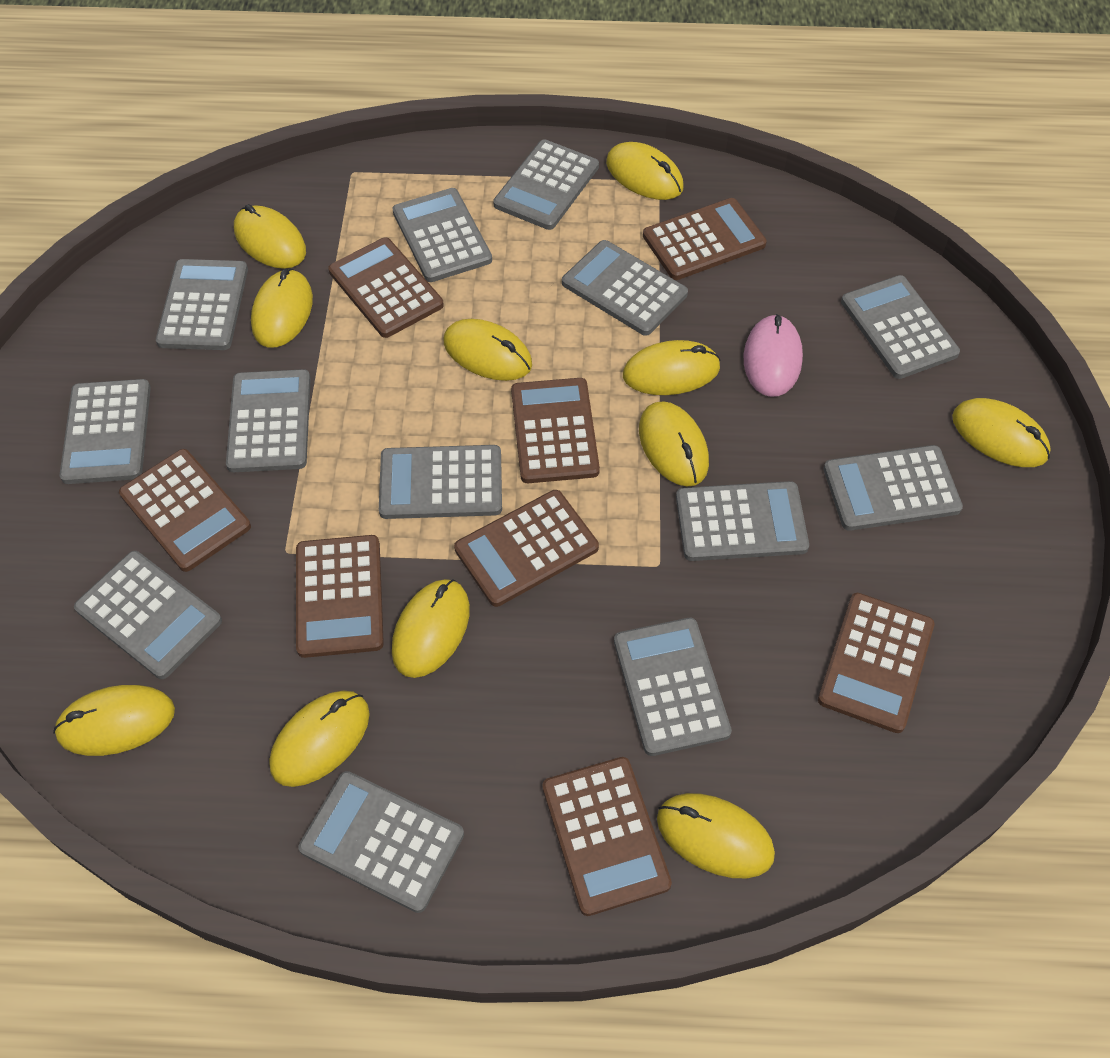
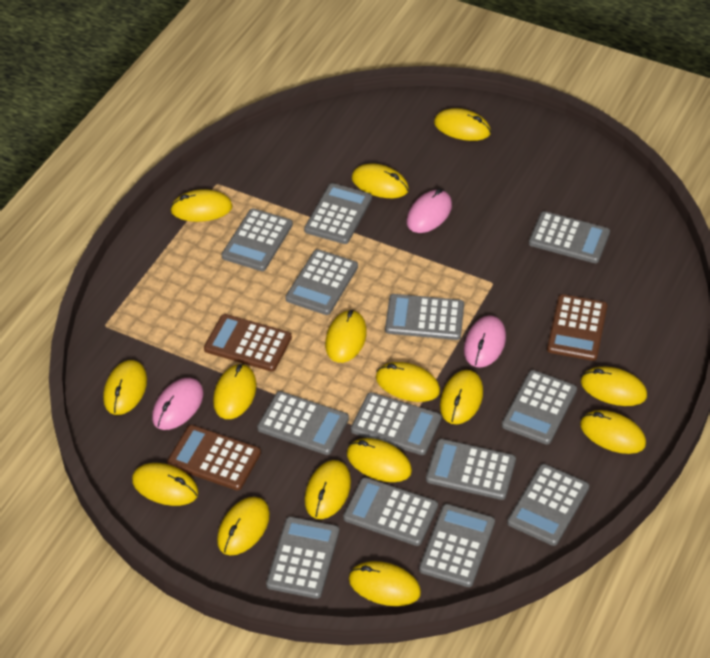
brown calculator: [119,449,251,572] [296,535,384,658] [328,237,444,338] [454,490,599,607] [511,378,600,483] [543,757,672,916] [643,198,767,280] [818,593,934,733] = 8 -> [167,425,261,490] [204,314,292,372] [547,294,607,361] = 3
pink mouse: [744,314,803,397] = 1 -> [152,378,204,430] [406,189,452,233] [464,315,506,368] = 3
yellow mouse: [53,685,175,756] [234,204,306,269] [251,269,313,348] [269,691,370,787] [392,579,470,678] [444,319,532,381] [606,142,684,200] [623,340,721,395] [639,401,709,487] [657,793,775,878] [952,398,1051,467] = 11 -> [103,360,147,415] [132,463,199,506] [170,189,233,222] [213,364,256,419] [217,497,270,555] [305,460,351,519] [325,310,367,363] [347,438,412,482] [349,561,421,606] [352,164,409,198] [376,362,440,402] [434,108,491,141] [440,370,483,424] [580,410,646,454] [581,367,647,406] = 15

